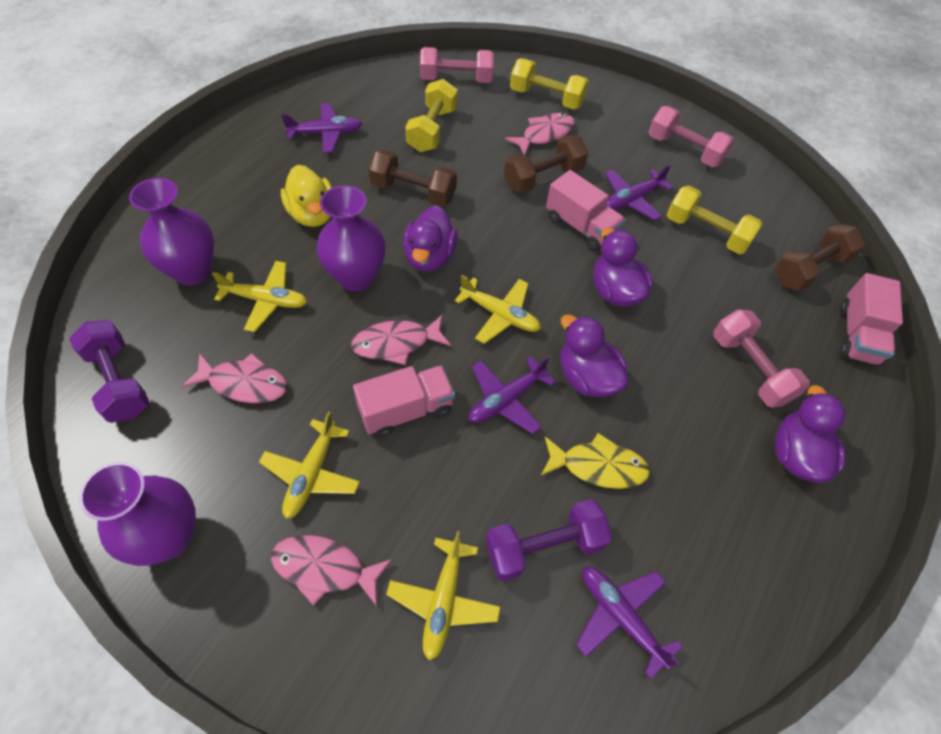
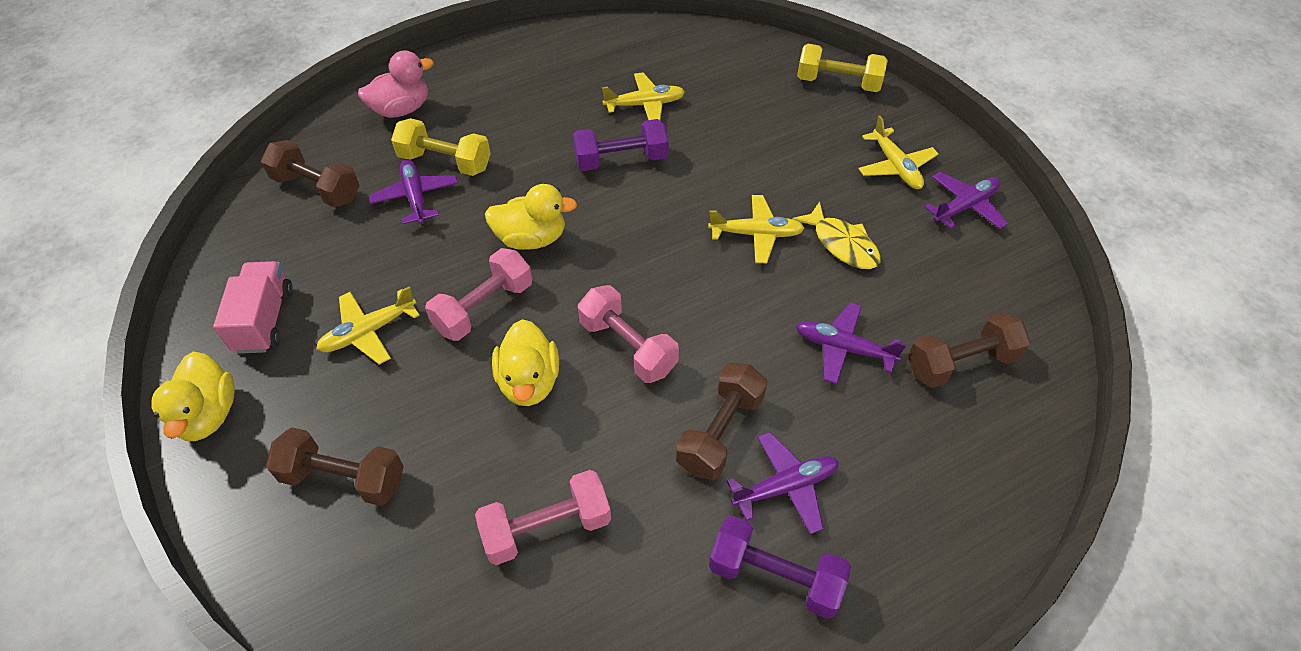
brown dumbbell: [368,149,457,207] [504,135,588,193] [775,223,865,292] = 3 -> [261,140,360,207] [266,427,404,506] [676,363,768,480] [908,312,1030,388] = 4
pink duck: none = 0 -> [358,50,434,118] = 1
pink fish: [182,353,287,403] [271,535,392,606] [351,315,451,365] [505,113,575,156] = 4 -> none = 0
pink truck: [353,365,455,438] [546,170,626,251] [839,273,903,366] = 3 -> [213,261,293,354] = 1
purple duck: [403,205,458,272] [560,315,628,397] [593,228,653,307] [775,385,845,483] = 4 -> none = 0
purple vase: [79,462,196,566] [129,178,214,285] [316,185,385,291] = 3 -> none = 0
yellow duck: [281,165,332,227] = 1 -> [151,351,235,441] [485,184,577,250] [492,319,559,406] = 3
yellow dumbbell: [405,79,458,152] [510,58,589,109] [667,186,763,254] = 3 -> [391,118,491,176] [797,44,888,92] = 2

